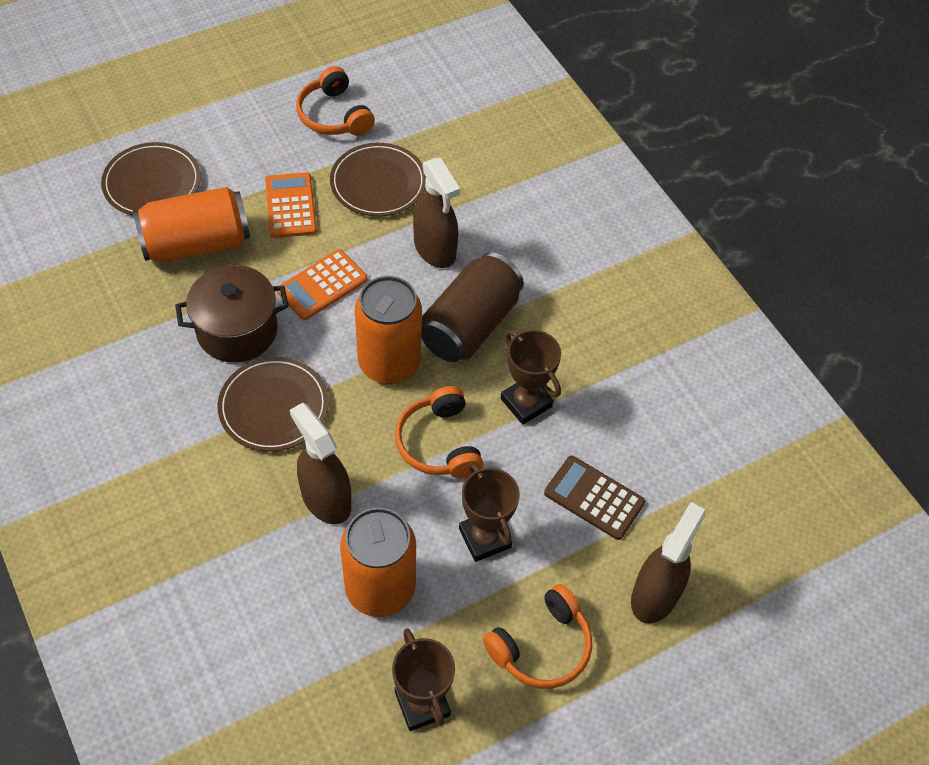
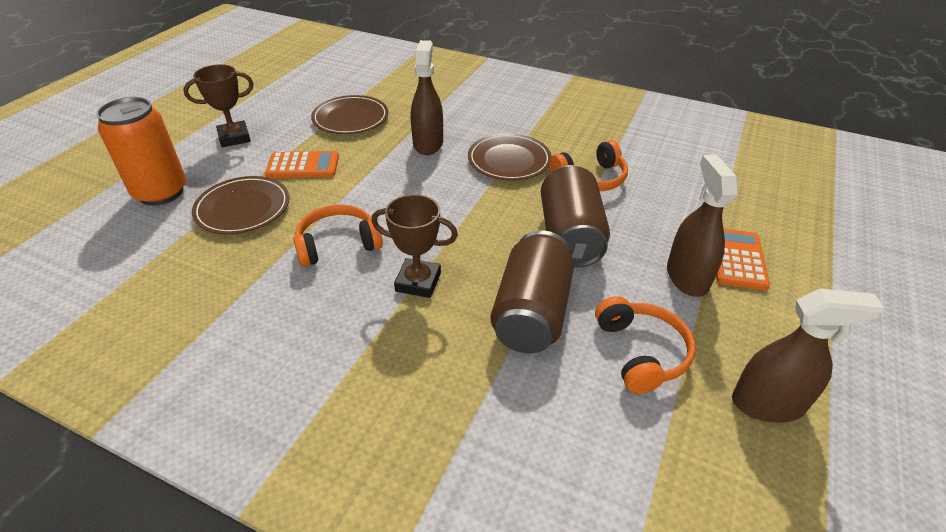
brown calculator: [544,456,645,540] = 1 -> none = 0
brown can: [421,252,524,362] = 1 -> [490,230,574,353] [541,165,610,267] = 2
brown pot: [175,265,289,363] = 1 -> none = 0
brown trophy: [392,628,455,731] [459,462,520,562] [501,330,561,425] = 3 -> [183,64,254,147] [372,194,458,298] = 2
orange can: [133,187,250,262] [340,507,416,617] [355,276,422,384] = 3 -> [96,97,186,206] = 1

